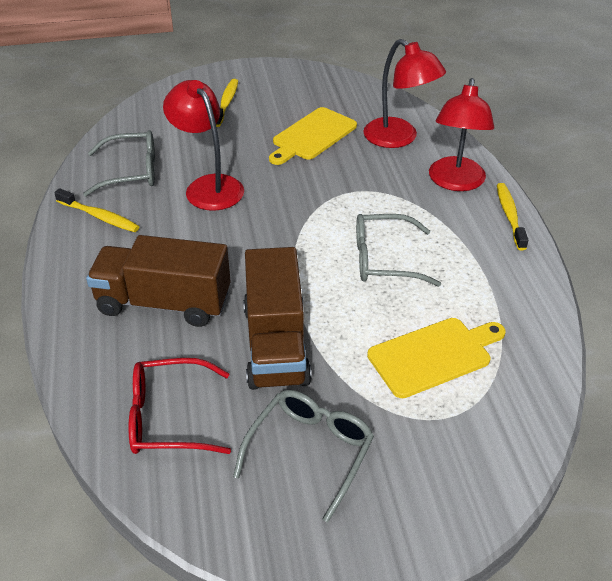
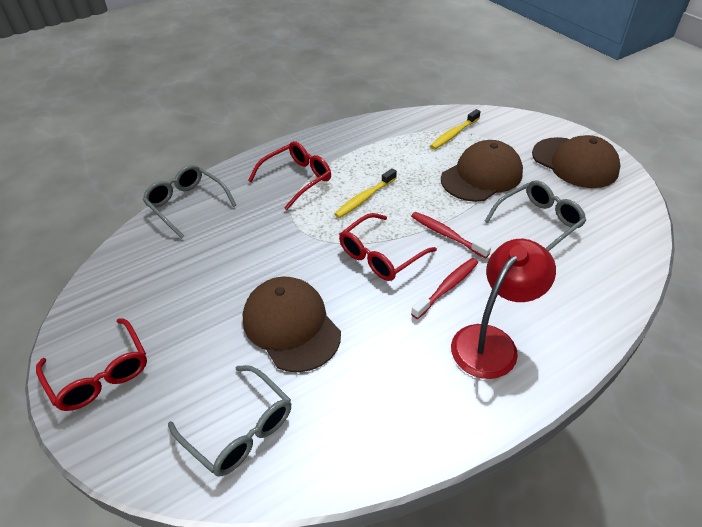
brown cap: none = 0 -> [243,277,341,372] [441,140,523,202] [532,135,620,188] = 3
brown truck: [86,235,231,327] [243,247,311,390] = 2 -> none = 0
red glasses: [129,358,231,454] = 1 -> [36,318,147,411] [248,141,331,210] [339,213,437,281] = 3
red lamp: [163,80,244,211] [363,39,446,148] [429,78,494,191] = 3 -> [451,239,556,379] = 1
red toothbrush: none = 0 -> [411,212,491,259] [411,258,478,319] = 2
yellow cutting board: [269,107,357,165] [367,318,506,398] = 2 -> none = 0
yellow toothbrush: [54,188,140,232] [216,79,238,127] [497,183,528,250] = 3 -> [334,168,397,218] [430,109,481,149] = 2

